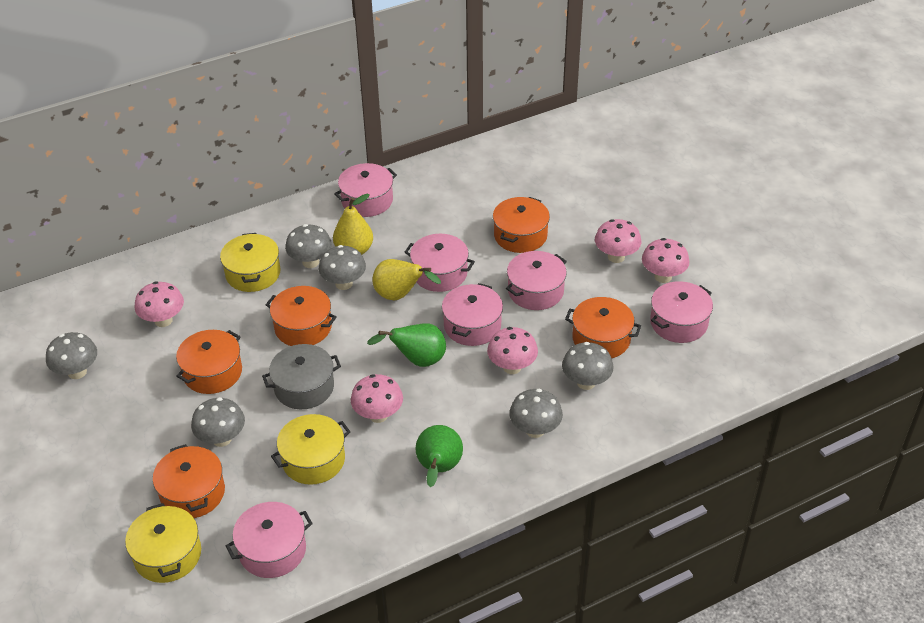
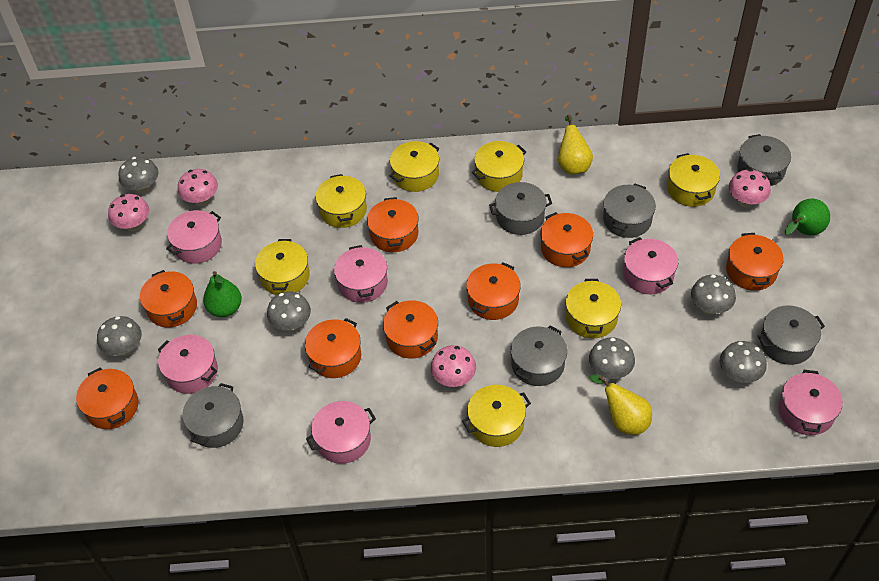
grey pot: [262,344,341,409] = 1 -> [182,383,244,448] [489,182,552,235] [510,326,567,386] [603,183,656,238] [737,134,791,186] [757,305,825,365] = 6
orange pot: [153,444,225,518] [176,330,242,394] [266,286,337,346] [493,197,550,253] [565,297,641,358] = 5 -> [76,367,139,429] [140,270,197,327] [305,318,361,378] [367,197,418,252] [383,300,438,358] [466,262,521,320] [540,212,593,267] [726,233,784,291] = 8
pink mushroom: [135,282,184,327] [351,374,403,423] [487,327,538,374] [595,219,641,263] [642,238,689,283] = 5 -> [108,194,149,232] [178,169,218,206] [431,345,476,387] [729,169,771,208] = 4
yellow pot: [125,503,201,583] [220,233,280,292] [271,414,351,485] = 3 -> [255,239,310,295] [315,174,367,228] [390,141,440,192] [462,385,531,447] [472,141,526,192] [566,279,621,338] [667,153,720,207] = 7

